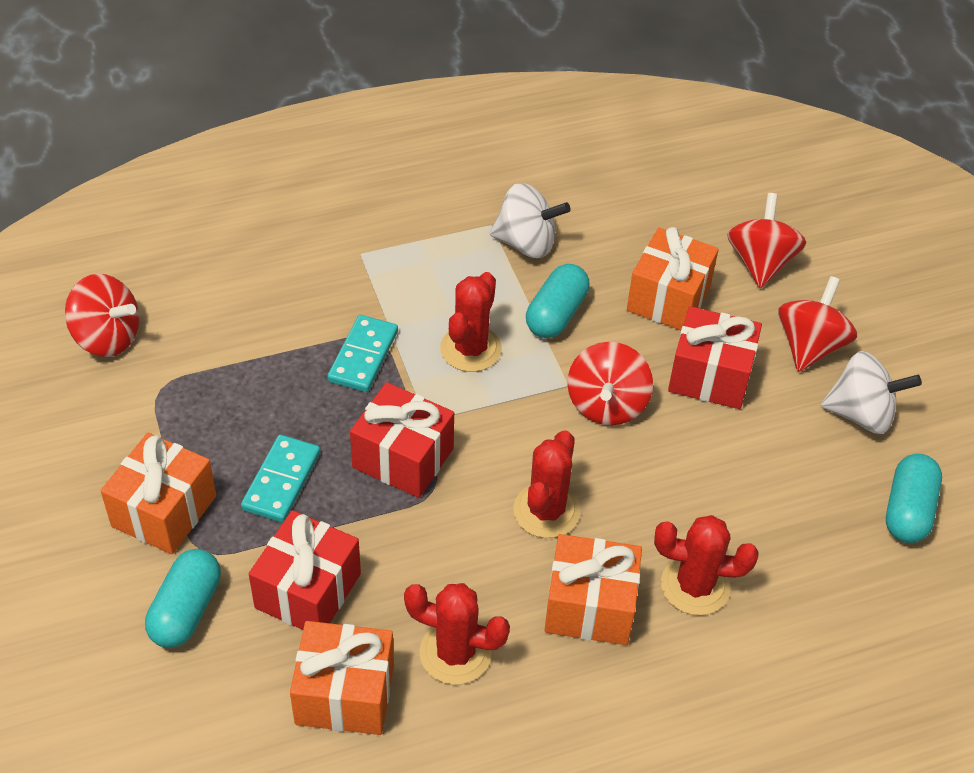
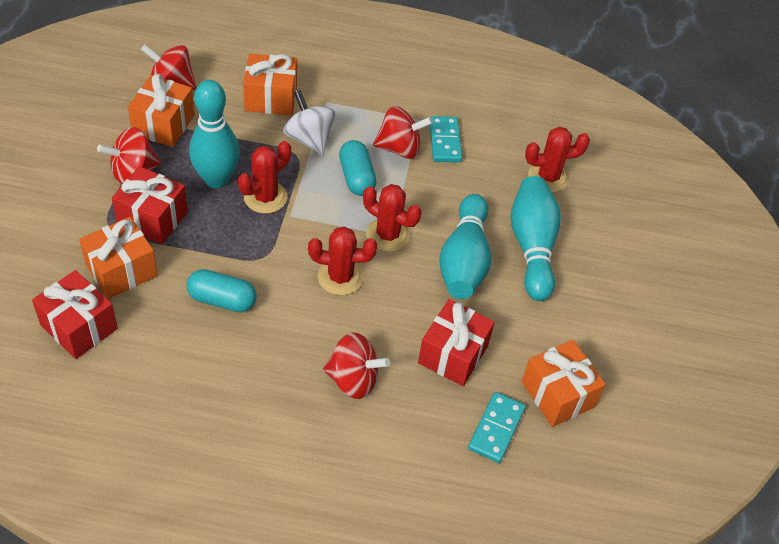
turquoise bowling pin: none = 0 -> [189,80,240,189] [439,194,491,299] [510,176,561,301] = 3
turquoise capsule: [145,549,221,648] [526,264,590,338] [886,454,942,543] = 3 -> [186,269,257,312] [339,140,376,196] = 2
white spinning top: [490,183,571,258] [821,351,922,434] = 2 -> [283,90,335,155] = 1

